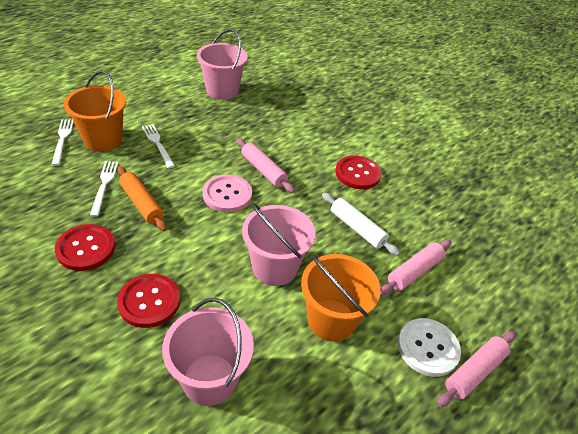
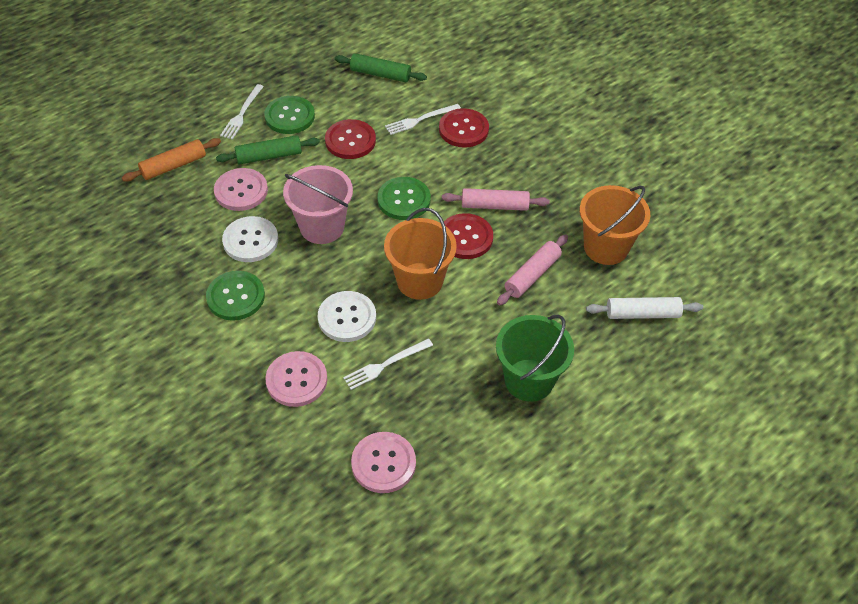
green bucket: none = 0 -> [496,315,574,402] = 1
green button: none = 0 -> [206,271,265,321] [264,96,315,134] [377,177,431,220] = 3
green rolling pin: none = 0 -> [216,135,320,165] [335,53,427,82] = 2
pink bucket: [162,298,254,406] [197,29,248,100] [242,203,316,286] = 3 -> [283,165,353,244] = 1
pink button: [203,175,252,212] = 1 -> [214,168,268,211] [265,351,327,407] [351,432,416,493] = 3
pink rolling pin: [236,138,295,193] [380,240,451,295] [437,331,516,407] = 3 -> [442,188,550,211] [497,235,568,305] = 2
white button: [398,318,461,377] = 1 -> [222,216,278,262] [318,291,376,342] = 2

